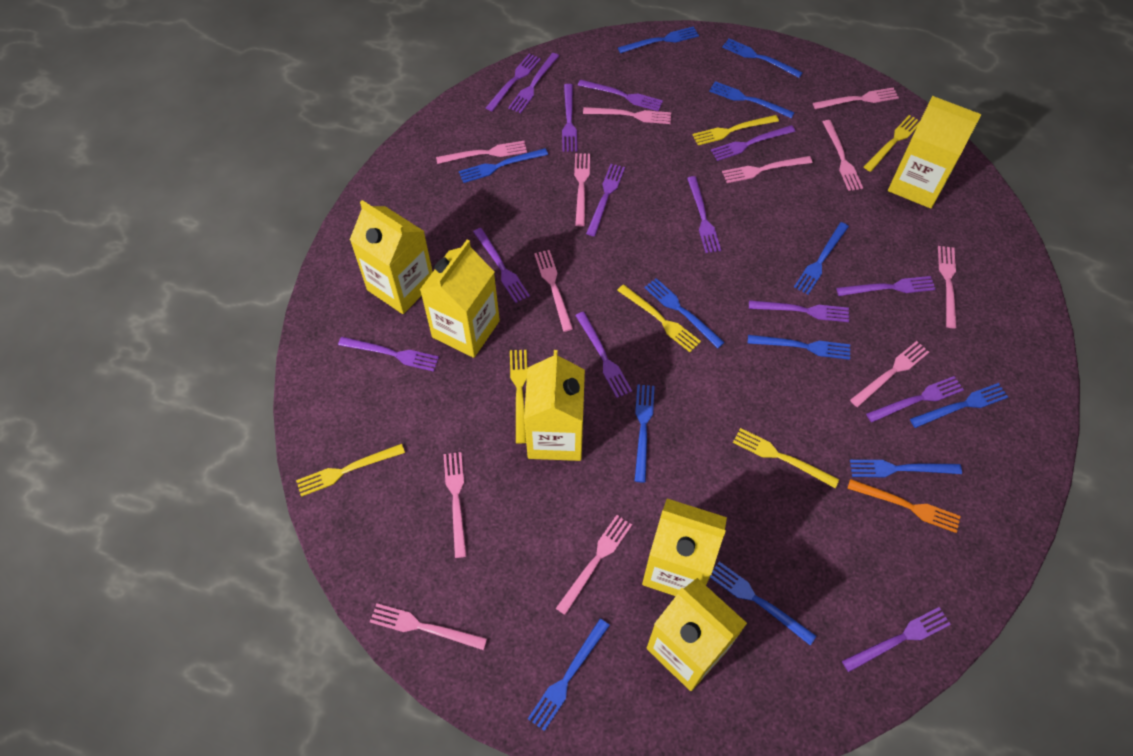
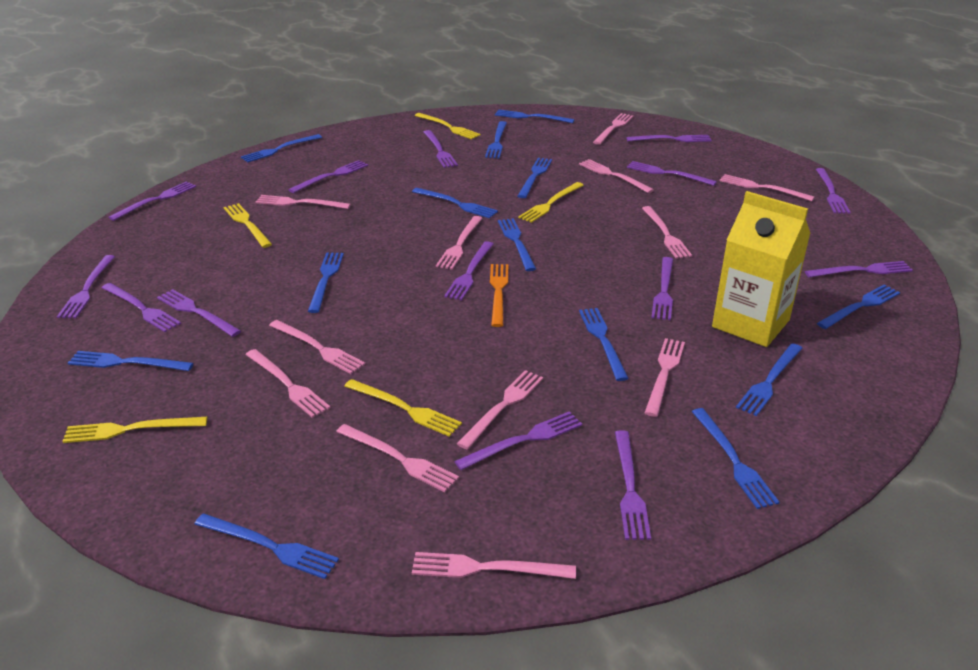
blue fork: [459,148,548,183] [528,619,610,731] [618,26,699,53] [635,384,655,482] [644,278,725,348] [709,81,795,118] [710,562,816,645] [722,38,803,78] [748,335,850,360] [794,222,849,294] [850,460,962,477] [910,383,1008,428] = 12 -> [68,351,193,371] [195,514,339,579] [241,134,322,163] [308,252,344,313] [412,188,498,218] [485,121,507,158] [495,110,575,123] [498,218,536,271] [518,158,552,198] [579,308,629,381] [692,408,780,509] [736,343,803,416] [817,285,900,329] = 13
yellow carton: [350,200,433,314] [420,240,500,358] [524,350,585,461] [642,499,727,596] [647,578,747,691] [888,96,982,208] = 6 -> [712,191,811,347] = 1
yellow fork: [296,444,405,497] [510,350,527,444] [617,284,701,352] [693,115,779,145] [733,428,839,488] [864,115,920,172] = 6 -> [62,417,207,443] [224,203,272,248] [344,379,462,437] [415,113,481,139] [518,182,584,223] = 5

